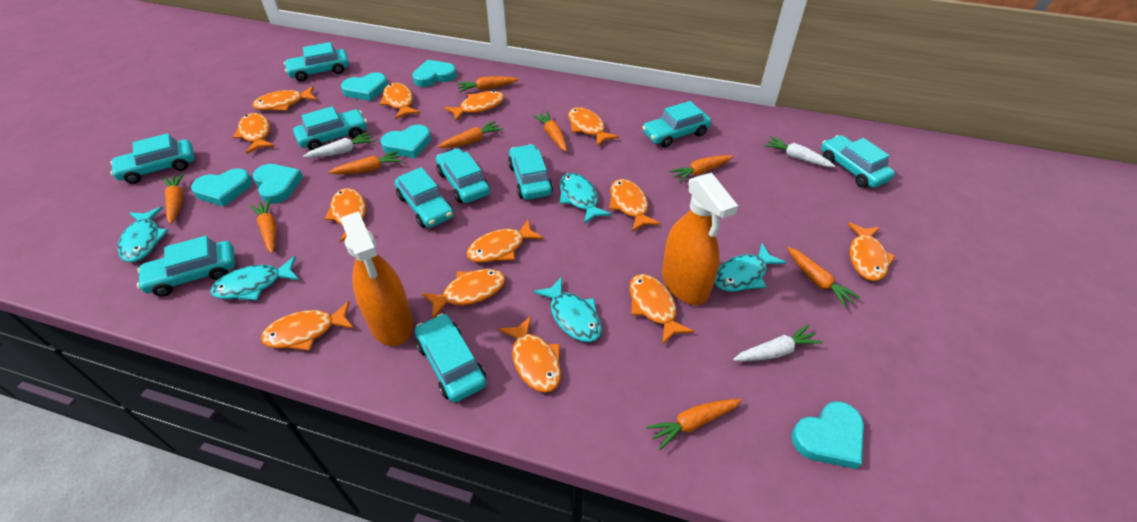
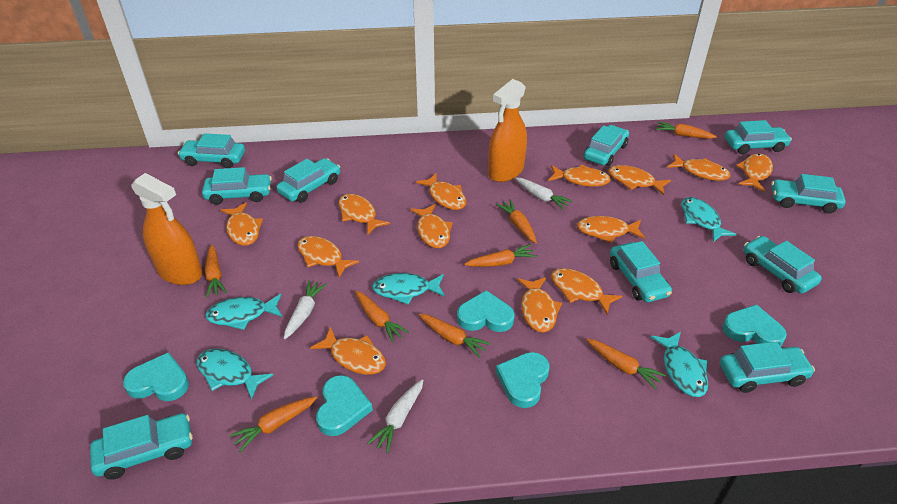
orange carrot: [164,173,184,224] [250,199,277,253] [328,151,403,174] [437,121,503,148] [457,76,519,92] [533,111,567,151] [646,399,742,450] [669,155,734,182] [787,247,861,308] = 9 -> [205,245,227,298] [229,396,317,452] [355,291,409,343] [419,314,491,358] [464,244,537,267] [496,199,537,244] [586,338,666,390] [656,122,717,139] = 8
turquoise heart: [191,168,252,207] [253,164,303,204] [341,72,388,101] [381,125,431,158] [412,60,457,87] [791,401,864,469] = 6 -> [123,352,189,401] [316,375,373,436] [457,290,515,332] [496,352,550,408] [722,304,787,347] = 5

